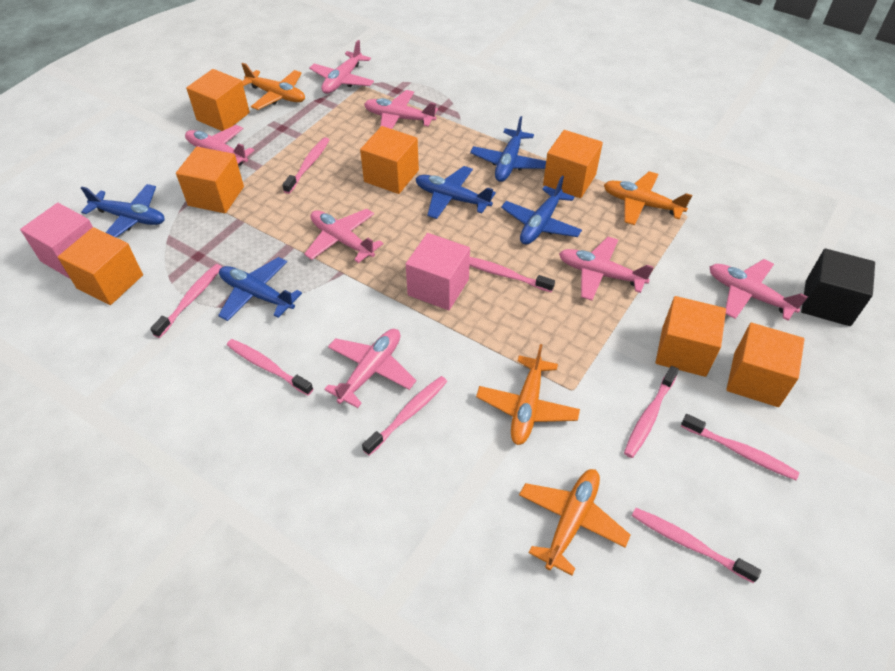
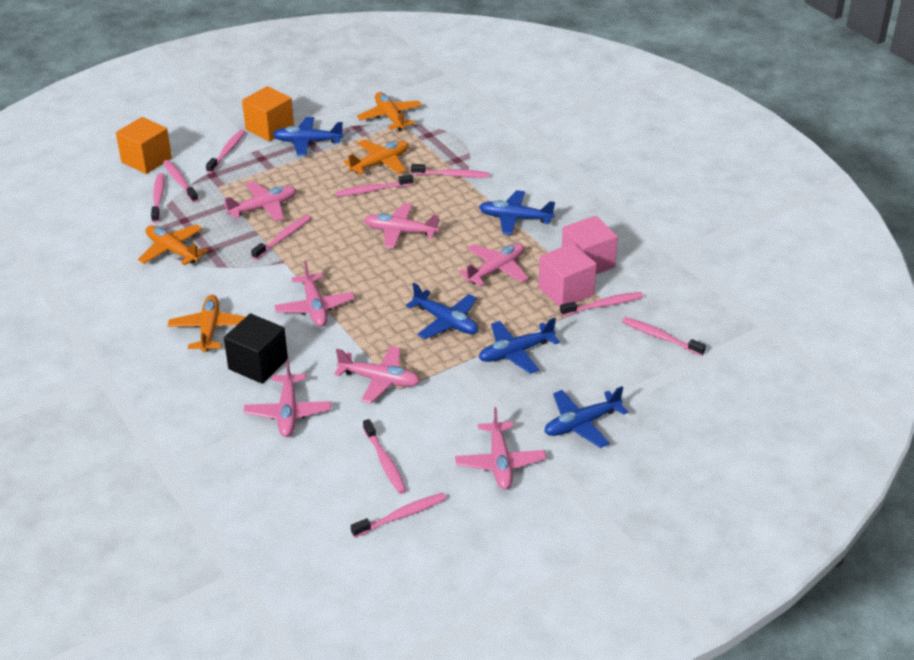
orange cube: [58,227,143,305] [176,147,244,213] [186,69,250,131] [360,126,419,194] [543,130,603,198] [656,296,726,377] [726,323,805,407] = 7 -> [116,117,172,174] [242,86,294,142] = 2
pink toothbrush: [150,264,222,338] [227,339,313,395] [282,137,329,194] [362,376,447,456] [469,257,555,292] [624,366,679,458] [632,508,761,583] [681,414,799,480] = 8 -> [151,173,165,223] [163,160,199,203] [206,130,245,173] [251,215,311,260] [335,174,414,197] [351,493,447,537] [363,419,407,494] [411,164,489,178] [560,292,643,316] [622,317,706,356] = 10

